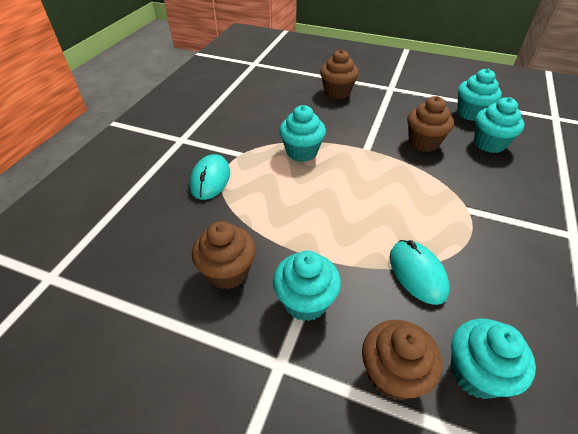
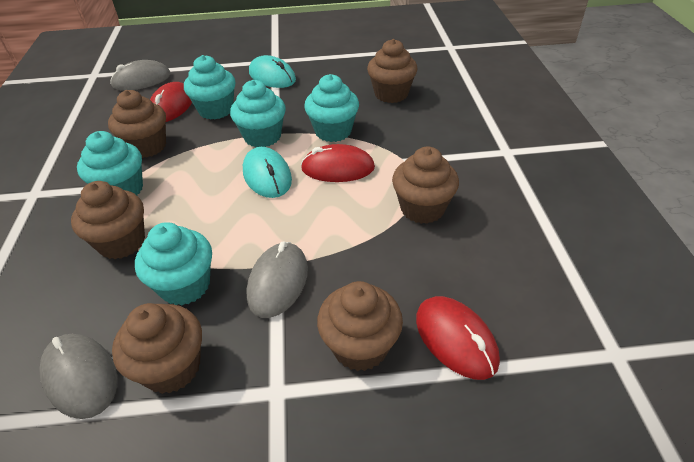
brown cupcake: [192,221,256,290] [320,49,359,99] [362,320,442,400] [407,96,454,152] = 4 -> [71,181,145,259] [108,90,166,158] [112,303,202,394] [317,281,403,371] [367,39,418,103] [392,147,459,224] = 6
grey mouse: none = 0 -> [39,334,118,419] [110,60,170,91] [246,241,308,318] = 3
red mouse: none = 0 -> [150,82,192,122] [301,144,375,182] [416,296,500,380] = 3

